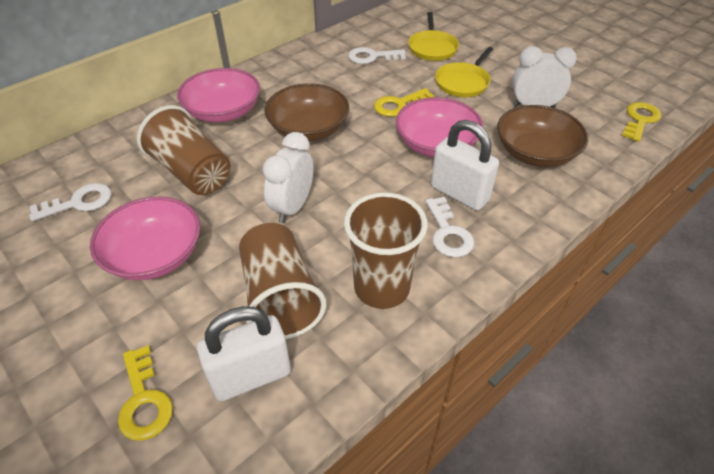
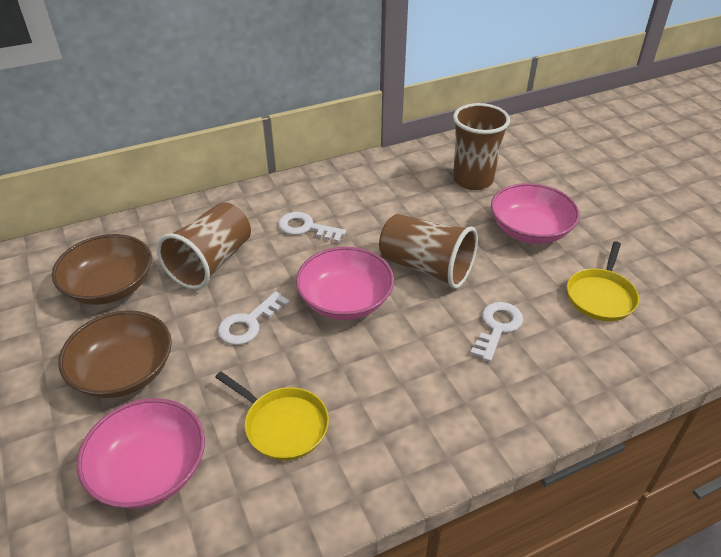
white clock: [263,132,314,223] [512,46,577,108] = 2 -> none = 0
white padlock: [197,306,291,401] [431,120,499,211] = 2 -> none = 0
yellow key: [118,345,173,441] [374,88,434,117] [622,102,662,142] = 3 -> none = 0

